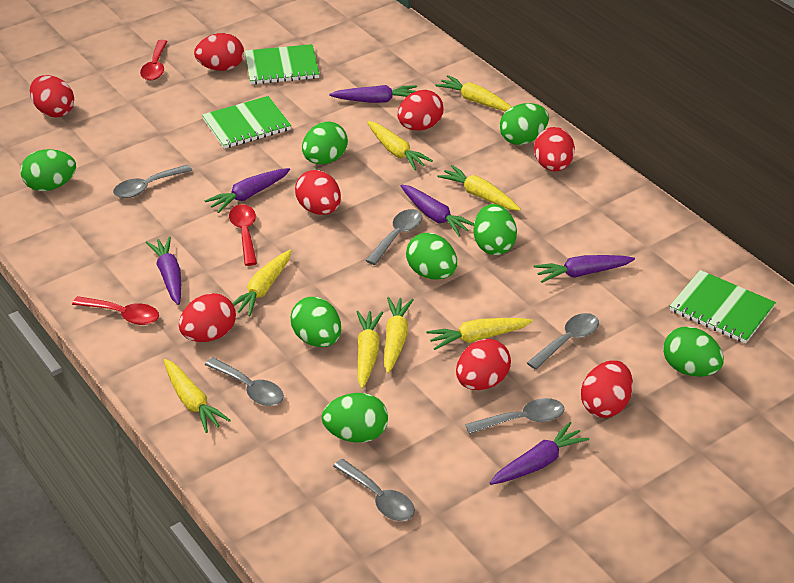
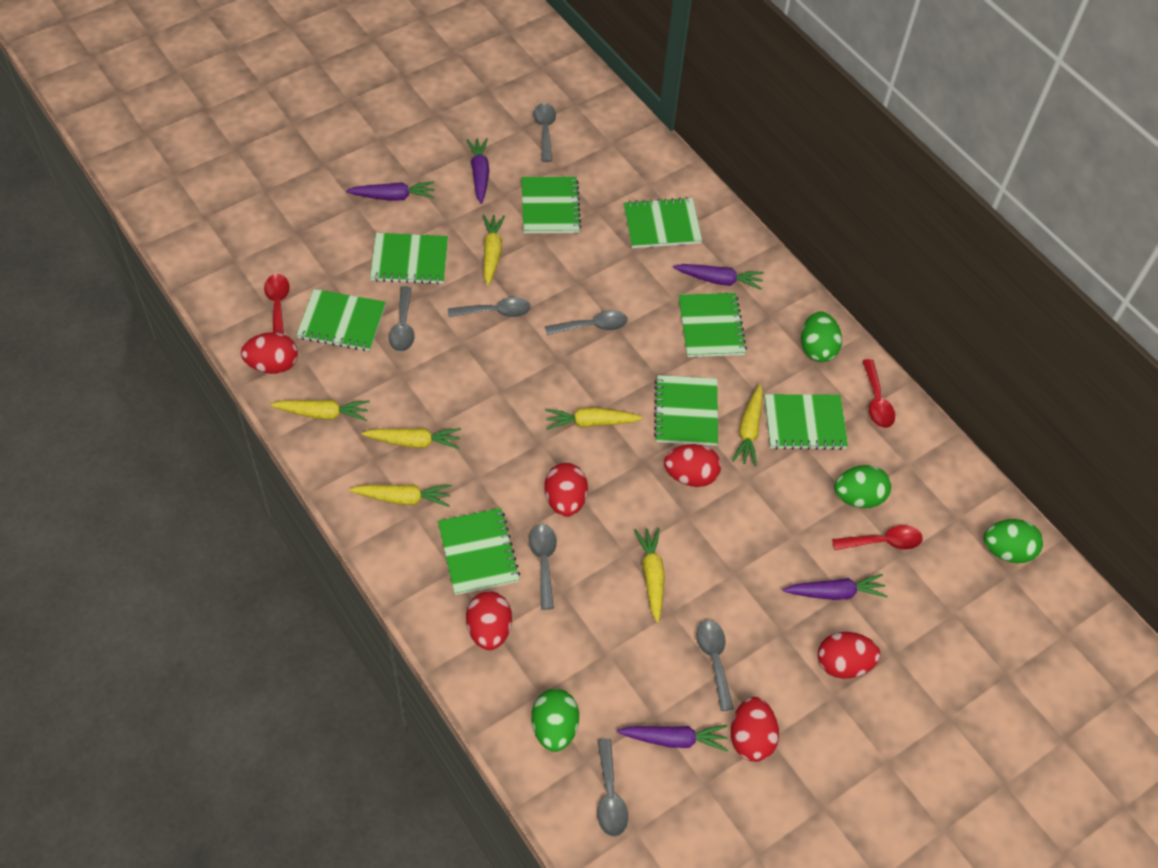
green egg: [20,149,76,191] [291,297,341,347] [302,122,348,164] [321,393,388,443] [406,233,457,280] [473,204,517,255] [499,103,549,145] [663,326,724,377] = 8 -> [532,689,579,752] [801,311,842,362] [834,465,891,508] [984,519,1043,563] = 4
green notebook: [202,96,291,149] [245,44,319,84] [670,270,776,344] = 3 -> [297,289,386,351] [370,233,448,284] [438,508,520,595] [521,177,581,233] [624,197,702,248] [654,375,718,446] [679,293,747,357] [764,394,848,450] = 8
grey spoon: [113,165,192,198] [205,357,284,406] [333,459,415,521] [365,209,422,265] [465,398,565,434] [527,313,599,370] = 6 -> [389,286,415,352] [448,297,531,317] [529,524,557,610] [533,103,556,162] [545,310,627,335] [597,738,628,837] [696,620,734,711] = 7
purple carrot: [146,237,181,305] [205,168,290,213] [329,85,417,103] [400,184,474,236] [490,422,589,485] [534,255,635,283] = 6 -> [346,181,435,201] [466,138,489,204] [617,725,728,752] [673,264,764,290] [783,574,888,600] = 5
red egg: [30,75,74,117] [179,293,236,342] [194,33,244,71] [295,170,341,215] [397,90,444,131] [456,339,511,390] [534,127,575,171] [581,360,633,418] = 8 -> [241,332,298,374] [466,591,512,650] [544,463,588,517] [664,444,721,487] [731,697,779,762] [818,632,880,679] = 6
yellow carrot: [164,359,231,433] [233,250,291,316] [357,311,383,389] [367,121,433,170] [384,297,414,373] [426,318,533,350] [436,75,512,112] [437,165,521,211] = 8 -> [270,400,369,421] [349,484,452,507] [361,428,461,449] [483,215,505,286] [545,407,643,430] [634,528,665,623] [732,384,763,466] = 7

